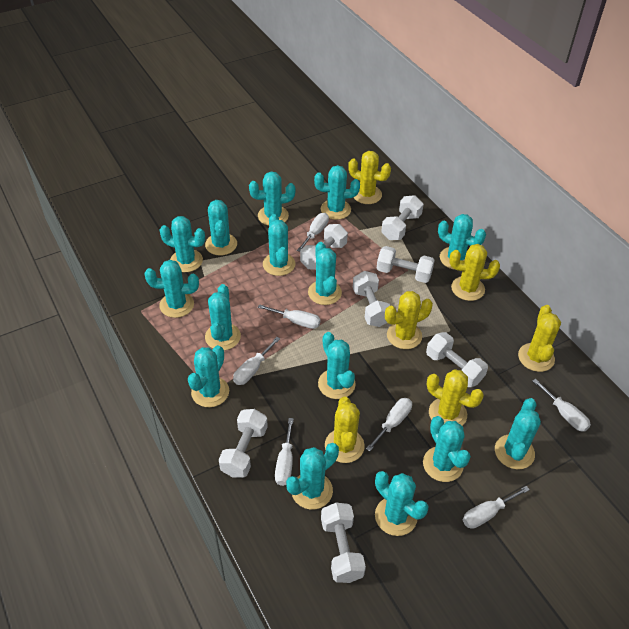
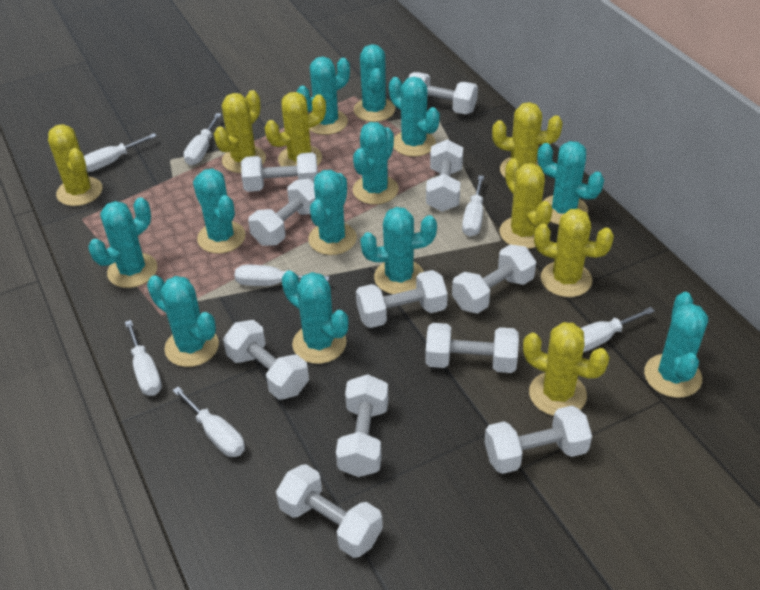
turquoise cactus: [145,260,199,318] [160,216,205,272] [188,345,229,407] [205,200,237,256] [205,284,241,350] [249,172,295,226] [263,214,295,276] [286,443,339,510] [308,242,342,305] [314,165,360,220] [318,332,356,399] [375,471,428,536] [423,416,471,482] [438,214,486,270] [495,398,541,469] = 15 -> [89,197,157,288] [147,275,219,367] [193,168,246,254] [282,270,348,364] [296,56,350,135] [308,170,357,255] [353,122,399,205] [354,44,395,122] [360,207,437,294] [389,77,440,157] [537,141,604,225] [644,292,708,398] = 12
white dumbbell: [219,409,268,478] [300,224,348,270] [321,503,366,583] [353,271,390,327] [377,246,435,283] [381,195,424,240] [426,332,488,387] = 7 -> [223,320,309,400] [241,152,318,192] [248,179,315,246] [276,464,383,558] [336,374,388,477] [356,270,448,328] [408,72,478,114] [425,323,519,373] [426,139,463,212] [452,244,536,313] [484,405,592,474] = 11
yellow cactus: [325,396,365,463] [348,151,391,204] [385,291,433,349] [427,369,484,426] [449,244,500,301] [518,305,561,372] = 6 -> [48,124,103,206] [214,90,266,173] [265,92,326,167] [492,102,563,178] [499,158,553,249] [523,322,610,416] [534,209,614,297] = 7

